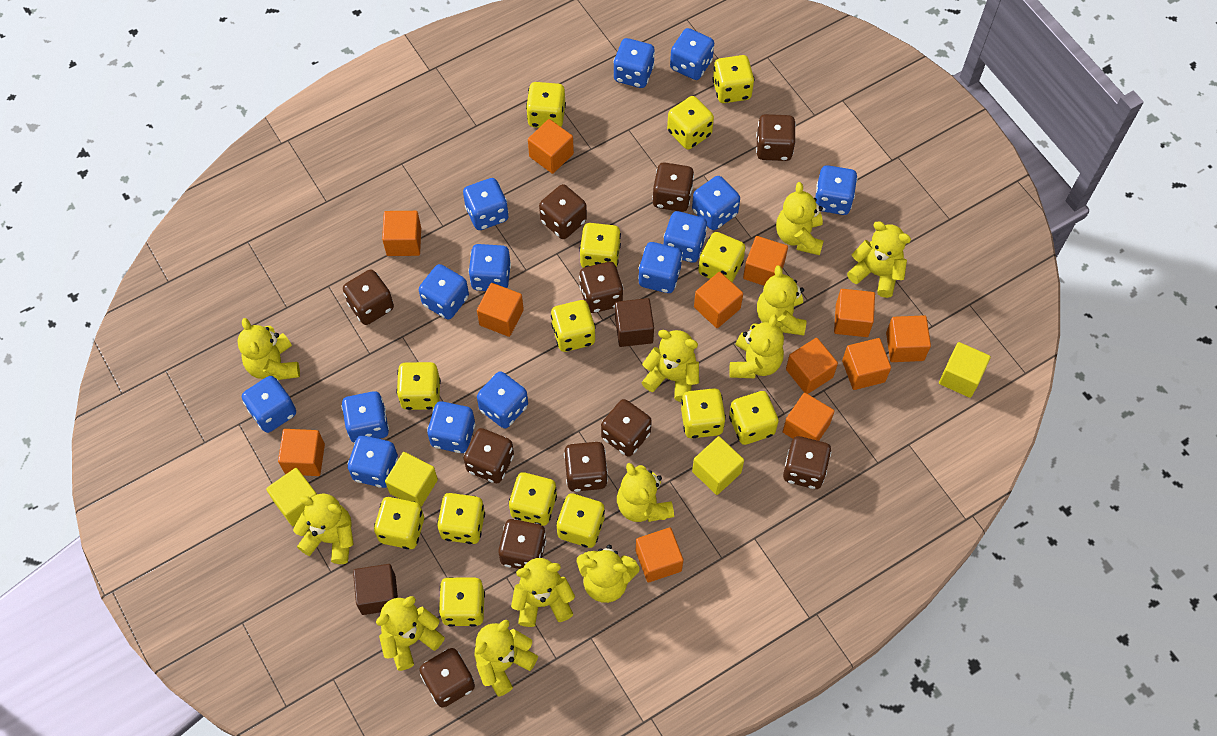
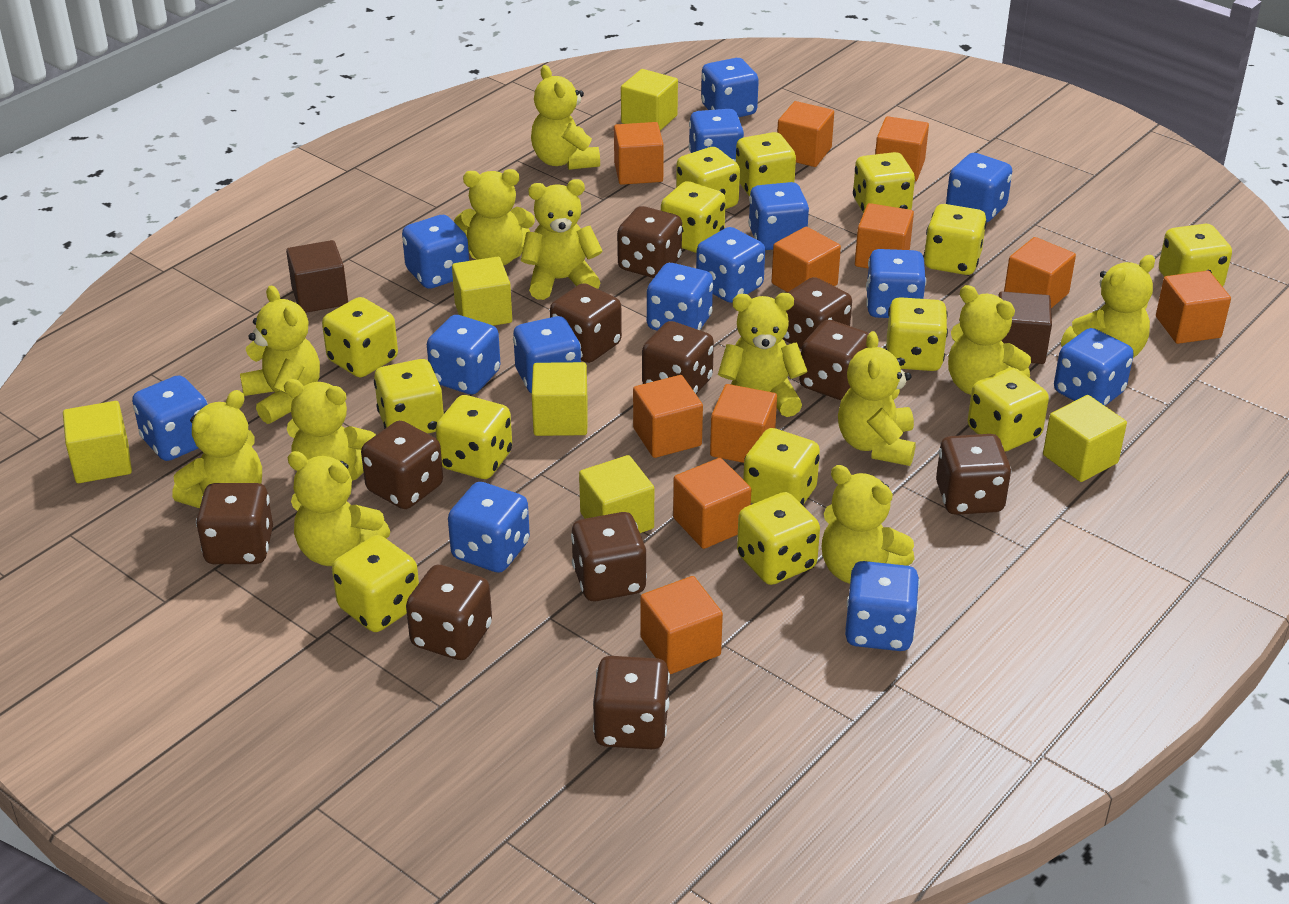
orange cube: [278,429,325,476] [382,211,421,256] [477,283,524,337] [528,119,574,174] [636,528,683,583] [694,272,743,328] [743,236,788,286] [783,393,835,441] [786,338,838,394] [834,289,875,337] [842,338,891,390] [886,315,931,362] = 12 -> [614,122,664,185] [633,375,703,458] [641,576,723,674] [673,458,751,549] [710,384,777,463] [772,227,841,292] [777,101,834,167] [855,203,914,268] [875,116,929,181] [1004,237,1076,308] [1156,271,1231,344] = 11
yellow cube: [266,468,317,526] [385,452,438,507] [692,436,744,495] [939,342,991,398] = 4 -> [63,401,132,483] [452,257,512,326] [532,362,588,436] [579,455,654,533] [621,69,678,131] [1043,395,1127,482] = 6

